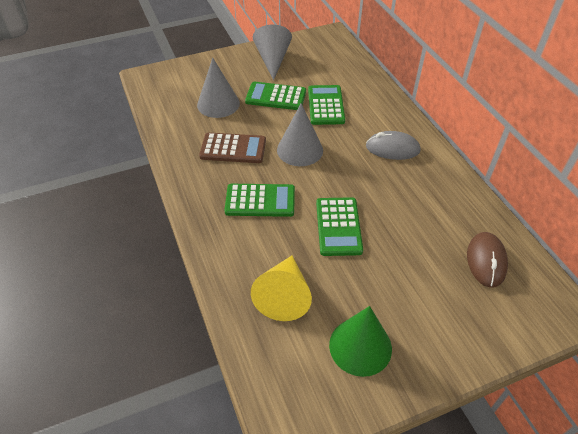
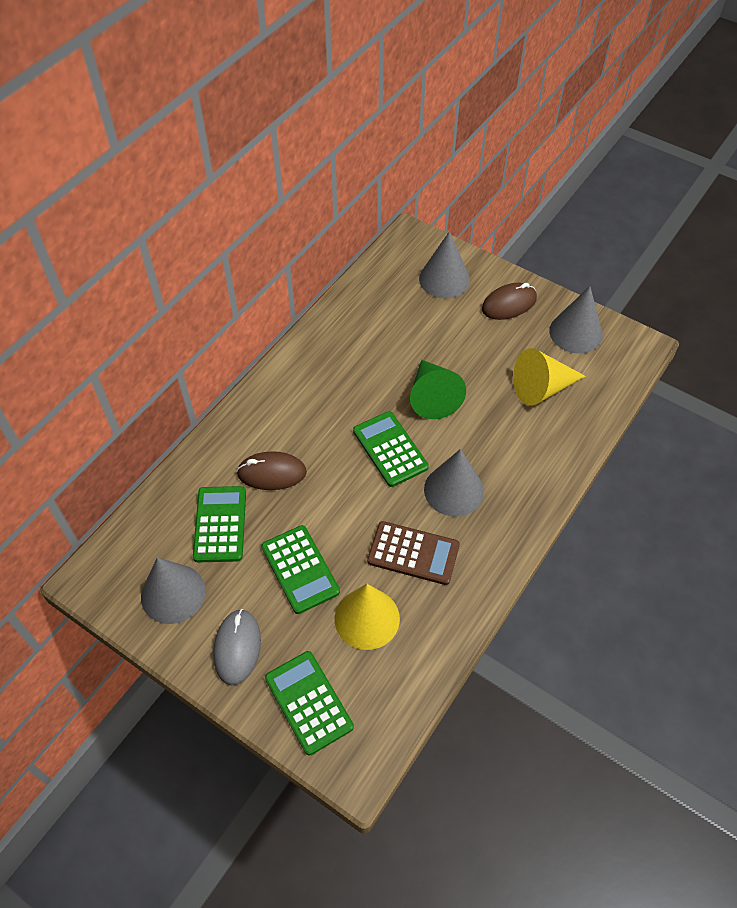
brown mouse: [467,232,508,288] = 1 -> [237,451,307,490] [482,283,537,320] = 2
grey cone: [197,58,240,118] [253,25,292,80] [277,103,323,166] = 3 -> [141,557,206,624] [419,231,470,298] [424,449,484,517] [549,286,603,354] = 4
yellow cone: [251,256,312,321] = 1 -> [335,584,400,650] [513,348,586,406] = 2

